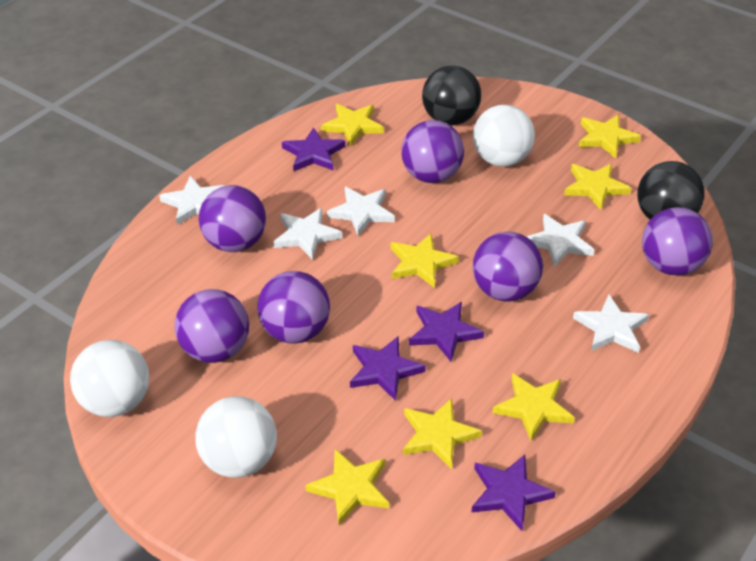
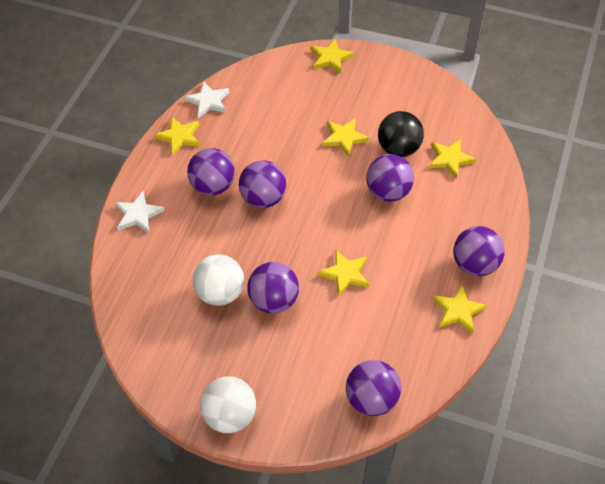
black ball: [422,65,481,125] [637,161,705,220] = 2 -> [378,111,424,157] = 1
purple star: [282,127,345,171] [350,337,426,401] [409,302,484,362] [471,455,556,531] = 4 -> none = 0
white ball: [70,340,149,417] [195,396,277,478] [473,105,535,167] = 3 -> [193,254,244,306] [200,376,256,433] = 2
white star: [159,176,226,225] [273,208,342,260] [327,187,395,236] [527,214,594,267] [573,295,649,353] = 5 -> [115,191,165,233] [184,81,229,118] = 2
yellow star: [305,449,389,525] [321,104,384,146] [391,233,459,288] [403,398,482,469] [493,373,575,441] [564,163,631,210] [579,115,641,159] = 7 -> [154,116,200,156] [311,39,354,73] [318,250,369,297] [322,118,369,157] [429,139,476,178] [433,284,487,334] = 6

